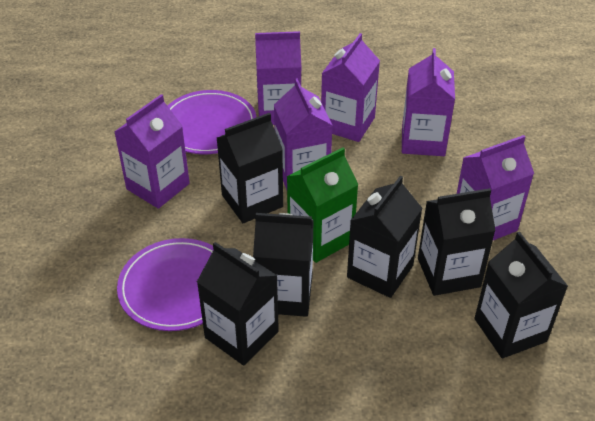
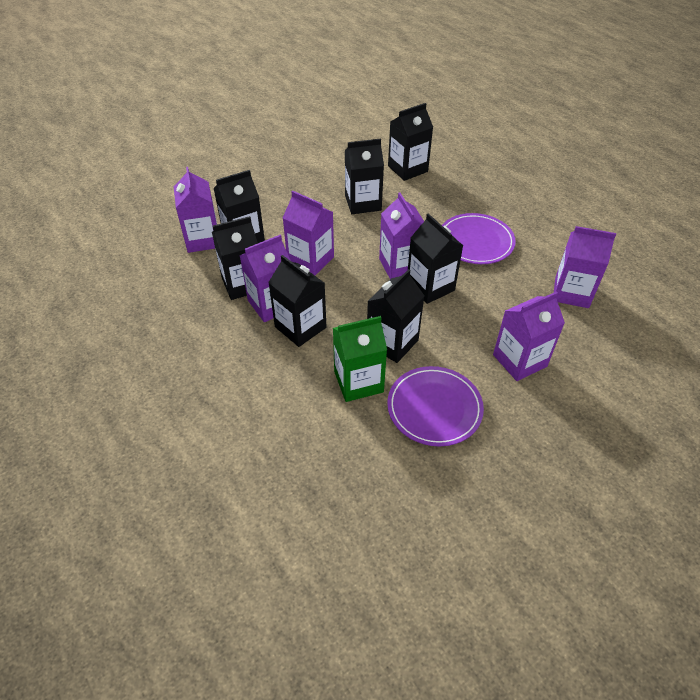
black carton: [197,242,279,366] [217,113,283,223] [253,213,314,317] [347,176,422,298] [418,188,496,296] [474,232,568,358] = 6 -> [212,216,258,300] [214,170,265,243] [268,255,326,347] [345,138,384,214] [367,269,424,363] [388,103,433,181] [408,213,463,304] = 7

